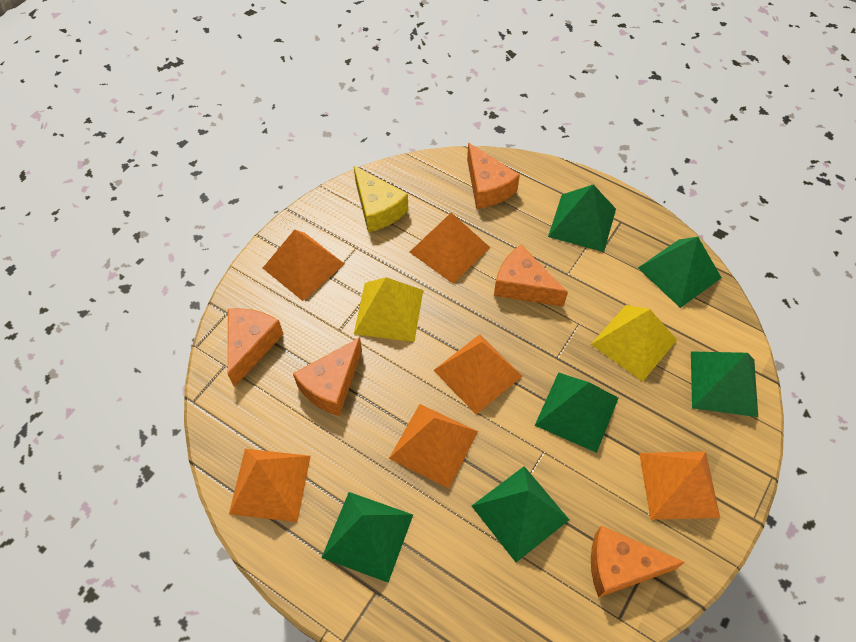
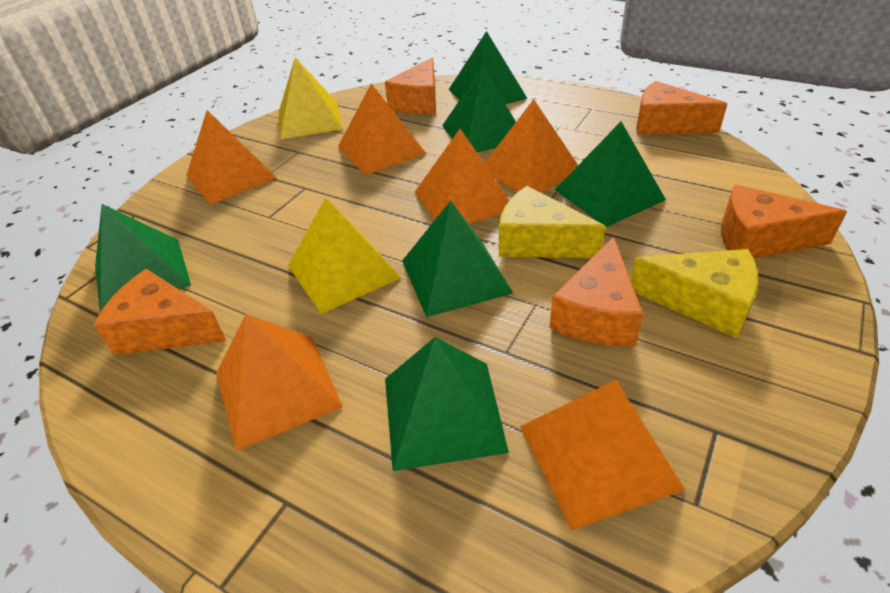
yellow cheese: [354,166,408,232] = 1 -> [499,186,606,258] [630,249,759,338] = 2

